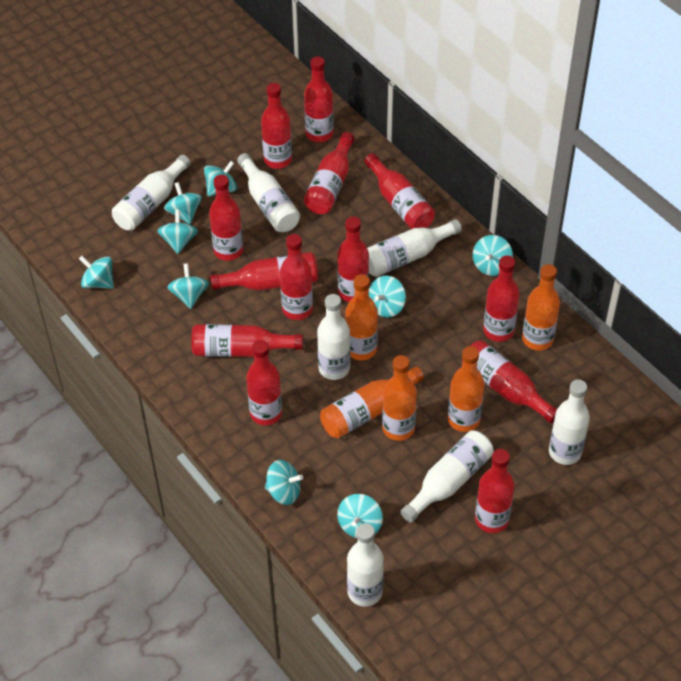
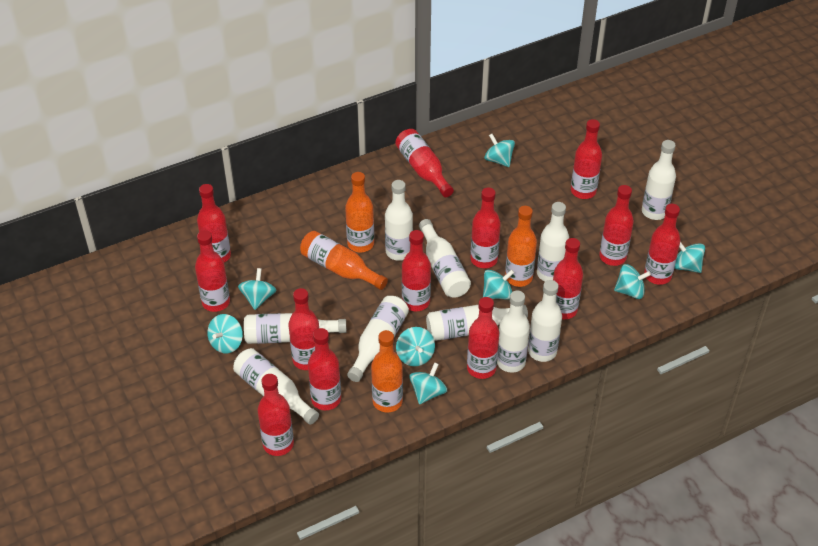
orange bottle: [320,367,424,439] [345,274,378,360] [382,355,417,441] [448,346,485,432] [522,264,560,351] = 5 -> [300,231,388,290] [345,172,374,252] [371,330,403,413] [505,206,537,287] = 4
turquoise spinning top: [79,256,114,289] [157,210,198,254] [164,182,202,224] [167,263,209,309] [204,161,237,196] [265,460,303,505] [337,494,383,538] [369,275,406,318] [473,235,513,276] = 9 -> [207,314,243,354] [238,268,276,310] [396,327,435,366] [409,362,447,405] [483,269,515,300] [484,134,515,167] [614,264,651,299] [675,242,705,273] = 8
white bottle: [112,155,191,231] [237,153,300,232] [317,294,350,380] [347,523,384,607] [367,219,462,277] [400,430,494,522] [549,379,590,465] = 7 -> [233,348,319,425] [244,313,347,344] [347,296,409,382] [385,180,413,261] [419,219,471,298] [426,305,528,341] [497,291,530,373] [528,280,562,362] [537,202,569,282] [642,140,676,220] = 10

